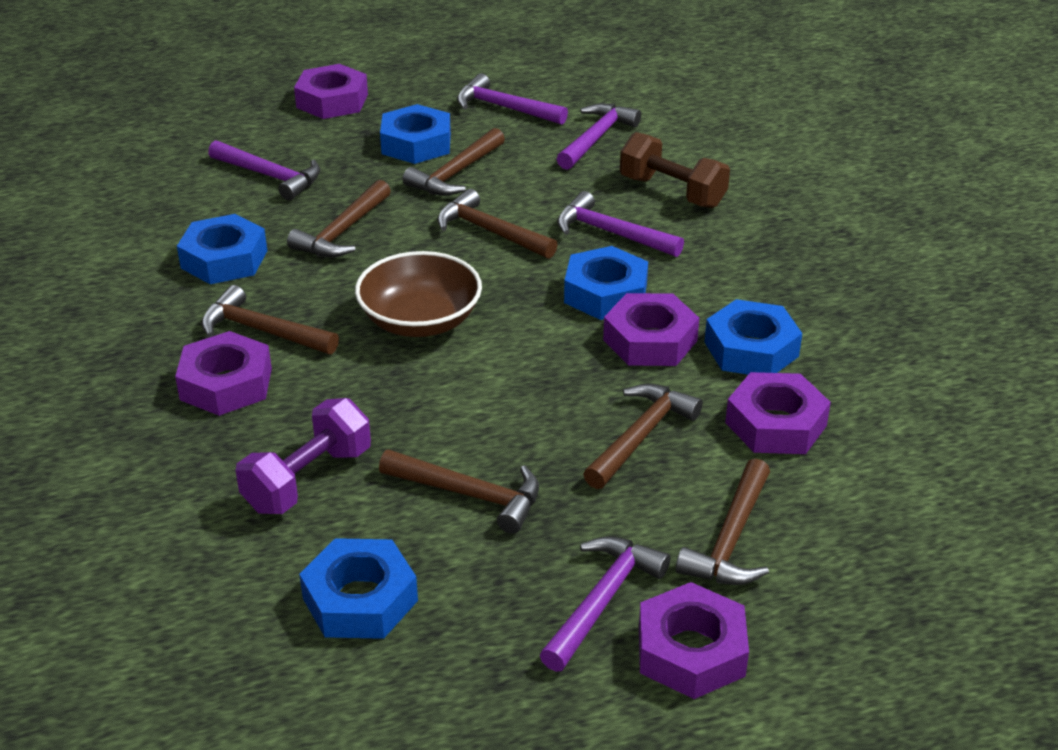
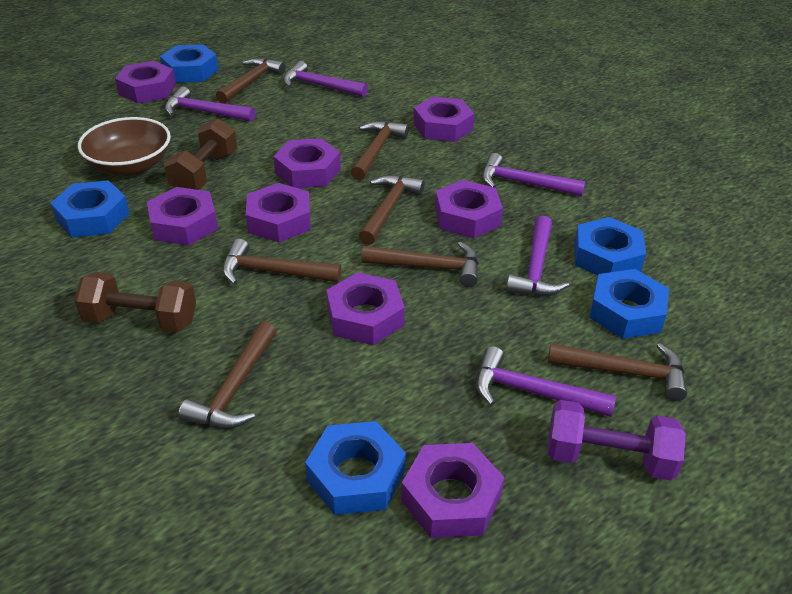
brown dumbbell: [620,132,730,208] = 1 -> [74,272,196,332] [164,118,237,190] = 2
purple nut: [175,331,272,416] [294,64,368,119] [603,293,699,366] [639,582,749,699] [725,372,831,454] = 5 -> [115,61,176,103] [147,187,218,246] [246,183,311,242] [273,138,341,188] [326,272,405,345] [401,443,505,538] [413,97,475,142] [435,180,503,238] = 8

